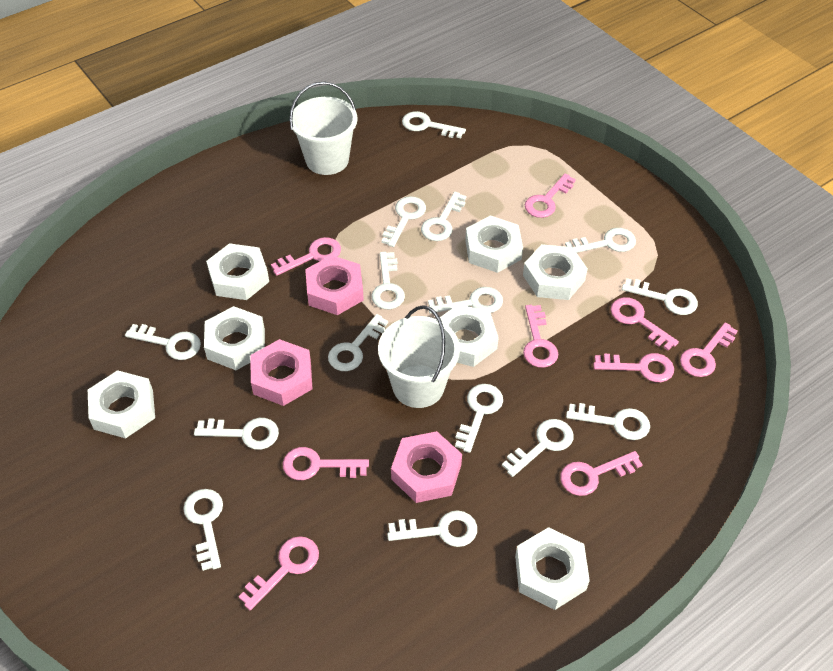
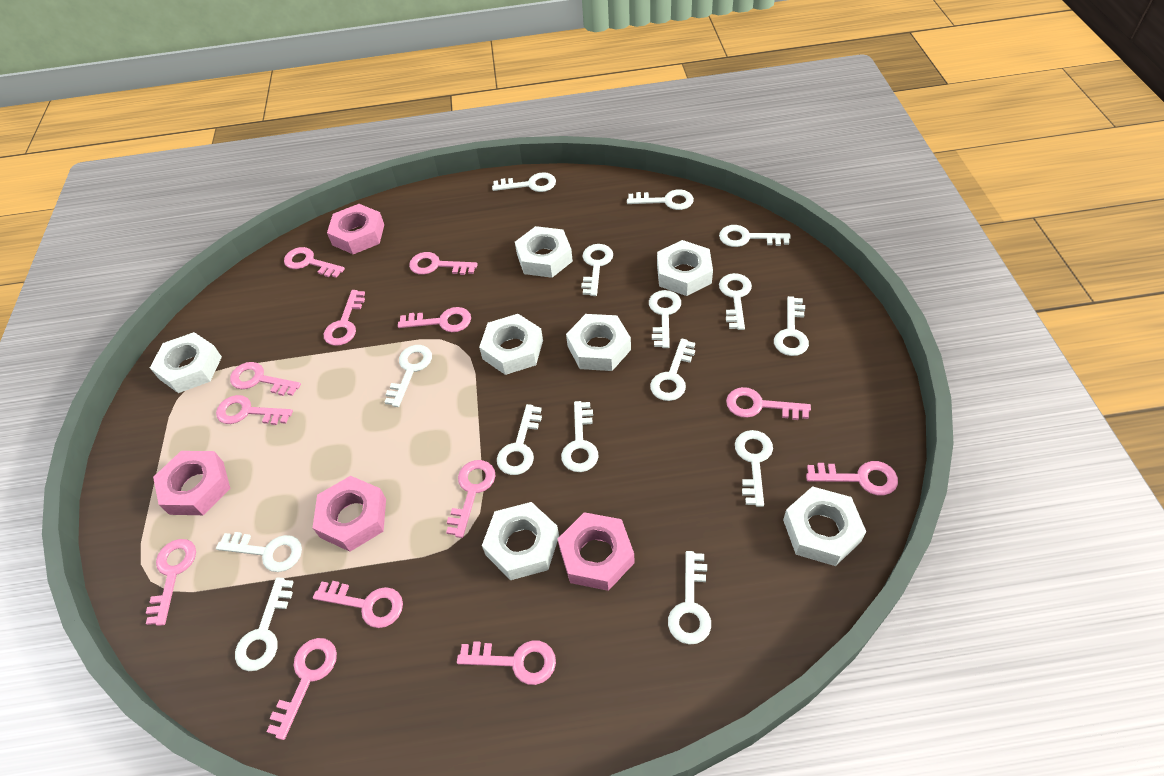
pink key: [239,536,319,611] [271,237,341,276] [283,447,369,480] [523,305,558,368] [525,173,576,218] [560,451,643,496] [593,353,674,382] [610,297,679,351] [680,322,737,377] = 9 -> [146,539,196,626] [216,395,293,425] [230,362,301,396] [266,638,337,740] [284,247,345,278] [313,581,403,628] [324,290,365,346] [398,307,471,332] [409,252,478,275] [446,460,496,538] [457,640,556,685] [726,387,811,420] [806,461,898,495] = 13
pink nut: [250,339,313,406] [305,255,364,315] [391,431,462,503] = 3 -> [153,451,230,515] [313,476,386,552] [327,204,384,254] [558,512,635,591] = 4
white bucket: [289,82,358,175] [378,305,460,408] = 2 -> none = 0

